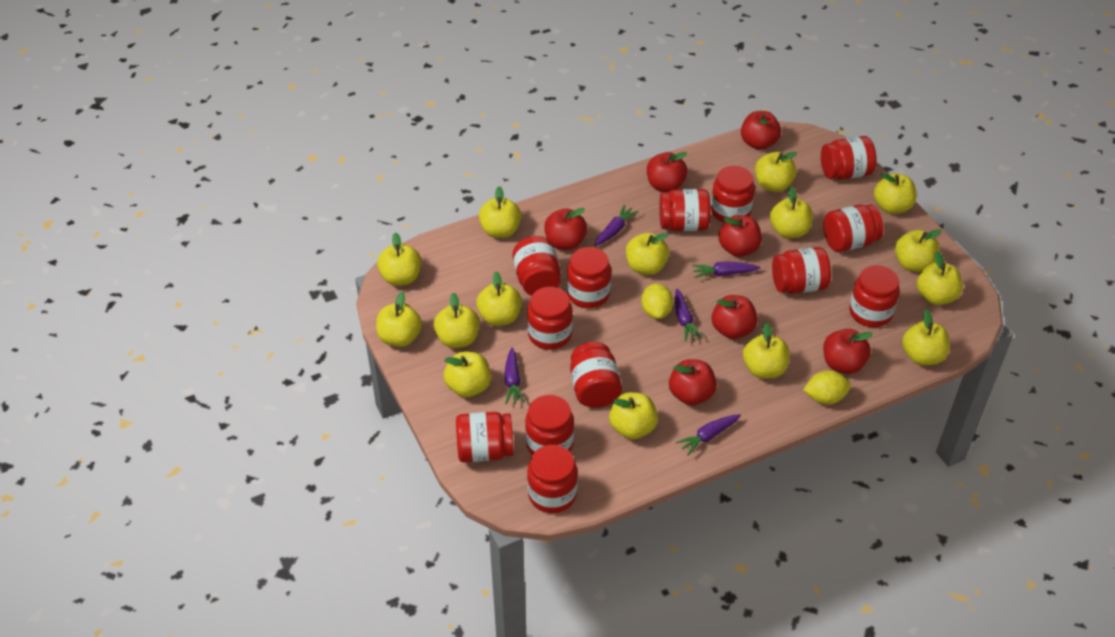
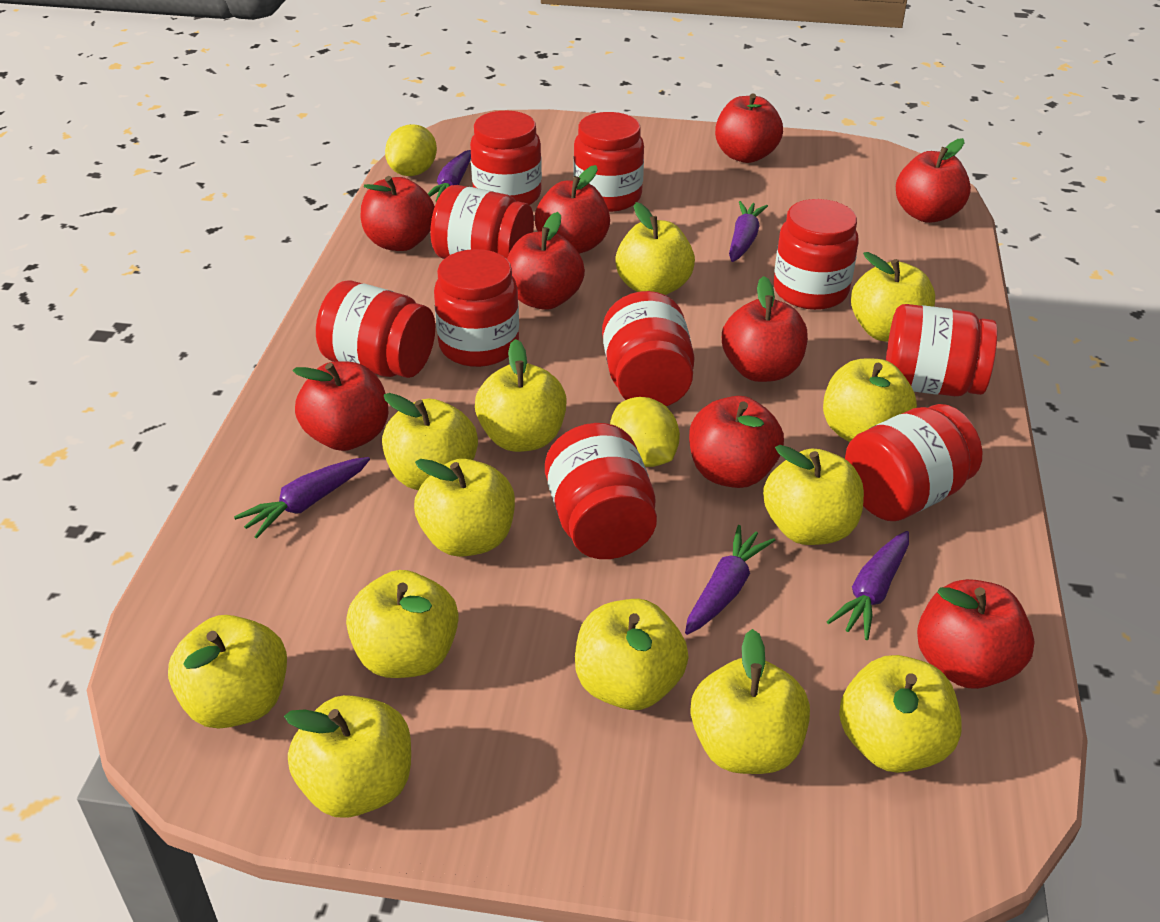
red apple: [544,208,587,250] [647,152,688,192] [669,359,717,405] [711,295,758,339] [719,215,762,257] [741,111,781,150] [823,329,873,374] = 7 -> [293,361,388,451] [361,176,435,251] [507,212,585,310] [535,165,610,254] [689,396,784,488] [715,93,783,163] [722,276,808,382] [896,138,971,223] [917,579,1035,689] = 9
red jar: [456,412,514,462] [512,236,561,296] [525,395,574,455] [527,287,573,350] [527,445,578,513] [567,247,611,308] [570,342,622,408] [659,189,711,231] [711,166,755,223] [772,247,831,294] [821,136,876,180] [823,205,883,252] [849,265,900,327] = 13 -> [316,280,435,378] [430,185,534,259] [434,249,519,367] [470,111,542,205] [545,423,657,559] [573,112,644,212] [602,291,695,406] [774,199,858,310] [845,404,983,521] [886,304,997,396] = 10
yellow apple: [376,292,422,347] [377,232,421,286] [434,293,480,348] [443,351,491,397] [476,271,522,326] [479,186,521,238] [609,392,658,440] [626,233,669,275] [743,322,790,379] [755,152,797,192] [770,186,813,238] [874,173,916,214] [895,229,942,272] [902,309,950,366] [917,251,963,305] = 15 -> [168,615,287,729] [284,695,411,818] [346,570,458,678] [382,393,478,490] [414,459,515,557] [475,339,567,452] [575,599,689,710] [615,202,695,295] [691,629,810,774] [763,445,864,545] [823,358,917,442] [839,655,962,773] [851,252,935,342] = 13

